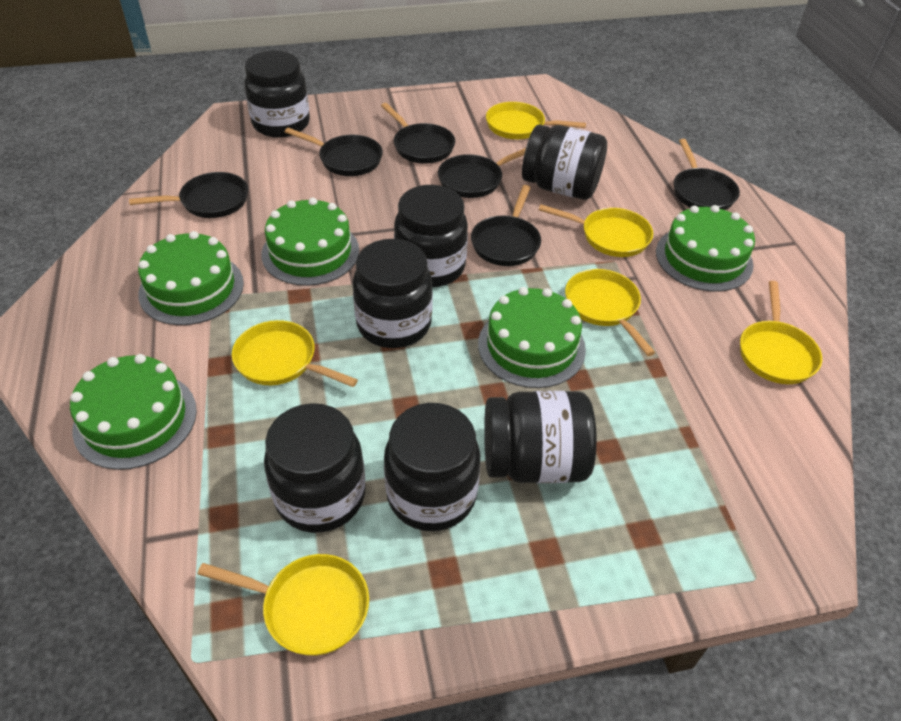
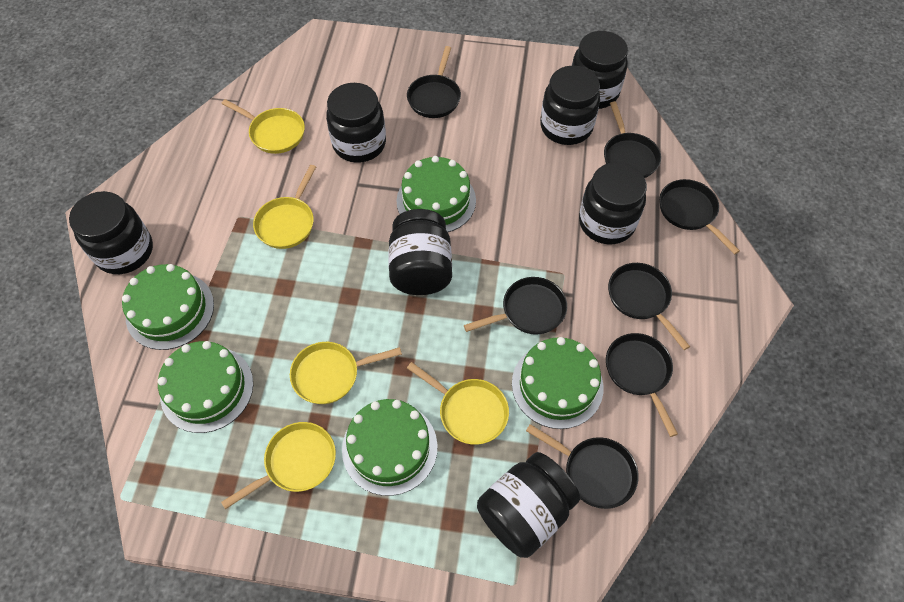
black pan: [129,172,248,218] [285,128,383,176] [381,103,455,164] [438,148,526,198] [471,185,541,266] [674,139,740,210] = 6 -> [407,46,461,118] [464,277,567,335] [526,424,639,509] [604,101,661,178] [606,333,678,437] [608,263,690,350] [659,179,740,255] = 7
yellow pan: [198,554,369,656] [232,320,358,387] [486,102,586,139] [539,204,653,257] [565,269,655,356] [740,281,822,384] = 6 -> [221,422,336,509] [222,99,305,154] [253,165,316,249] [290,342,402,404] [407,362,509,445] = 5

